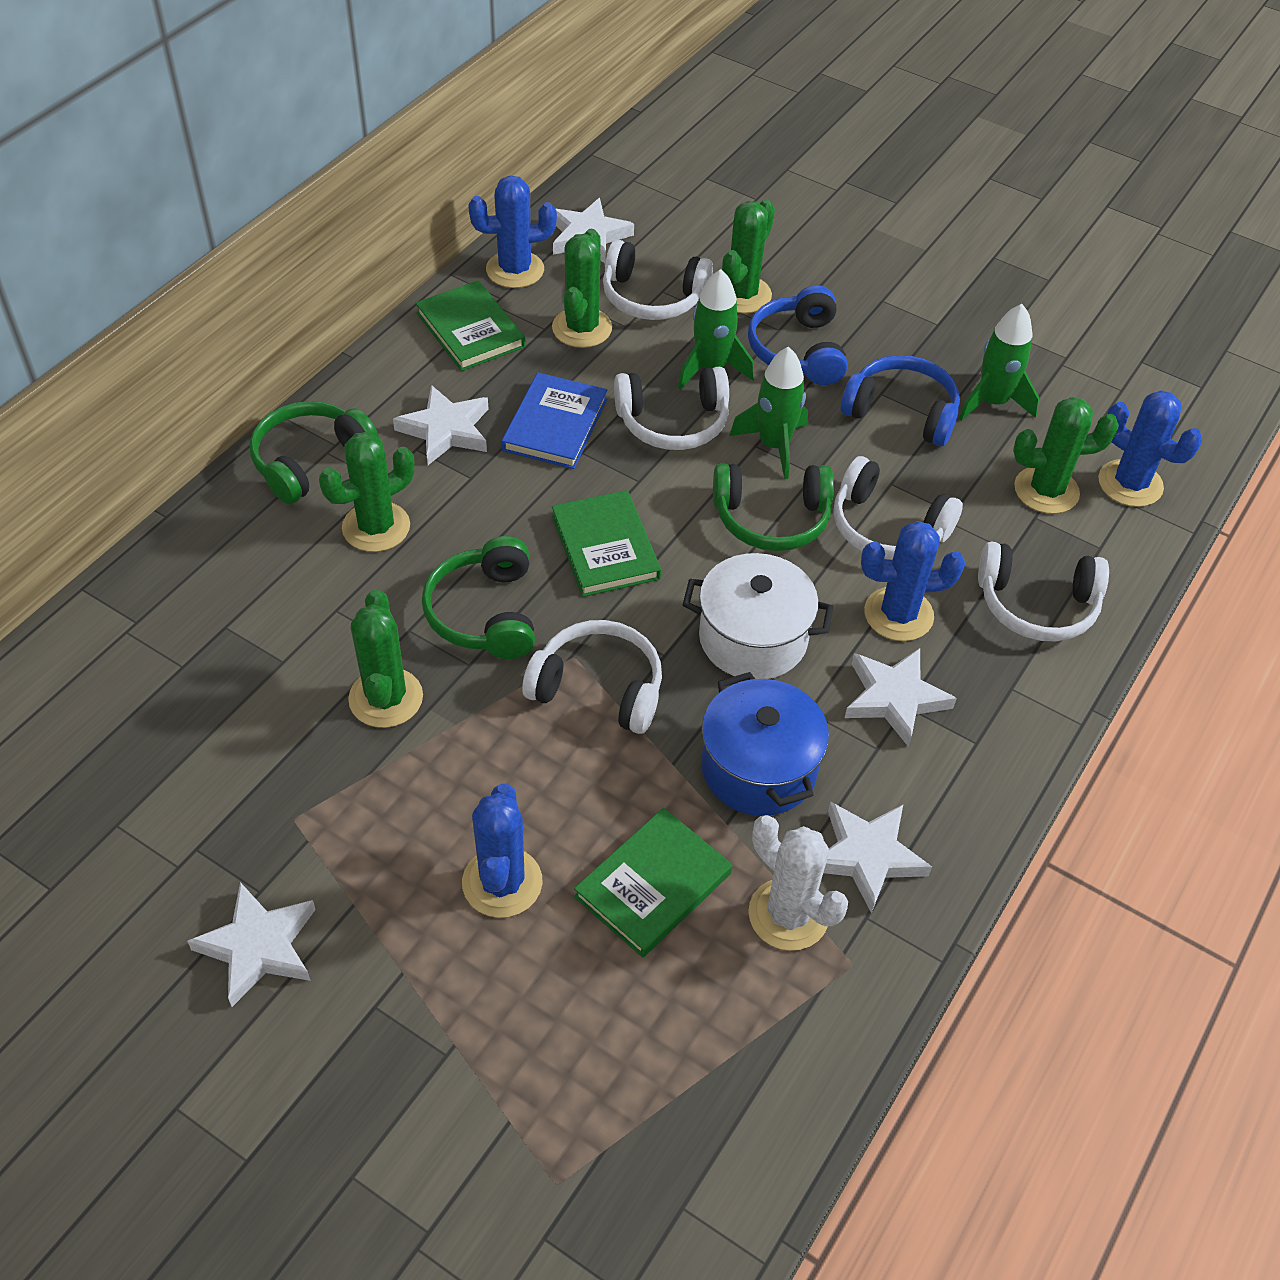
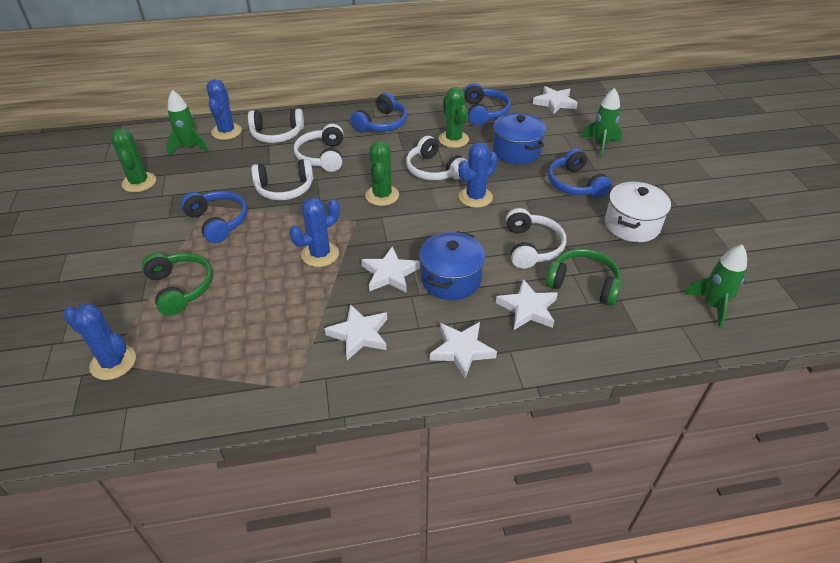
blue book: [502,373,607,469] = 1 -> none = 0
blue headphones: [748,285,848,385] [841,355,960,446] = 2 -> [181,191,247,243] [351,92,407,132] [464,83,511,126] [548,148,612,198] = 4
blue pot: [701,672,829,816] = 1 -> [419,231,485,300] [493,113,546,164] = 2
green book: [415,281,525,371] [552,490,661,597] [574,808,732,957] = 3 -> none = 0
green cactus: [319,432,414,552] [348,589,423,728] [552,229,612,348] [722,199,775,313] [1013,397,1119,514] = 5 -> [111,128,156,192] [365,140,399,206] [439,87,469,148] = 3
green headphones: [250,401,378,504] [422,536,535,659] [713,463,834,551] = 3 -> [142,253,213,316] [546,248,622,306] = 2
white cactus: [748,815,848,951] = 1 -> none = 0

